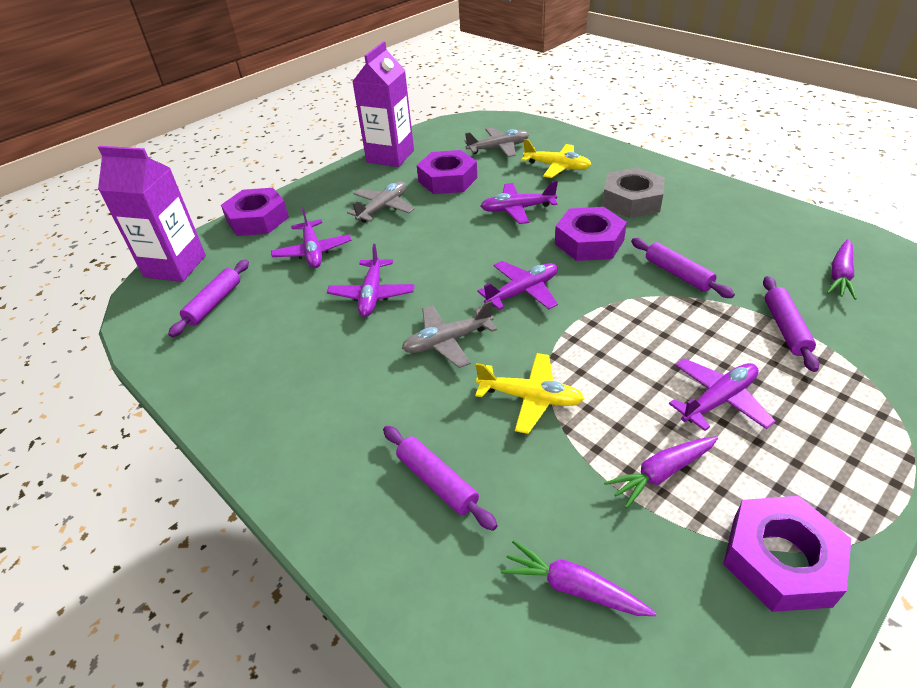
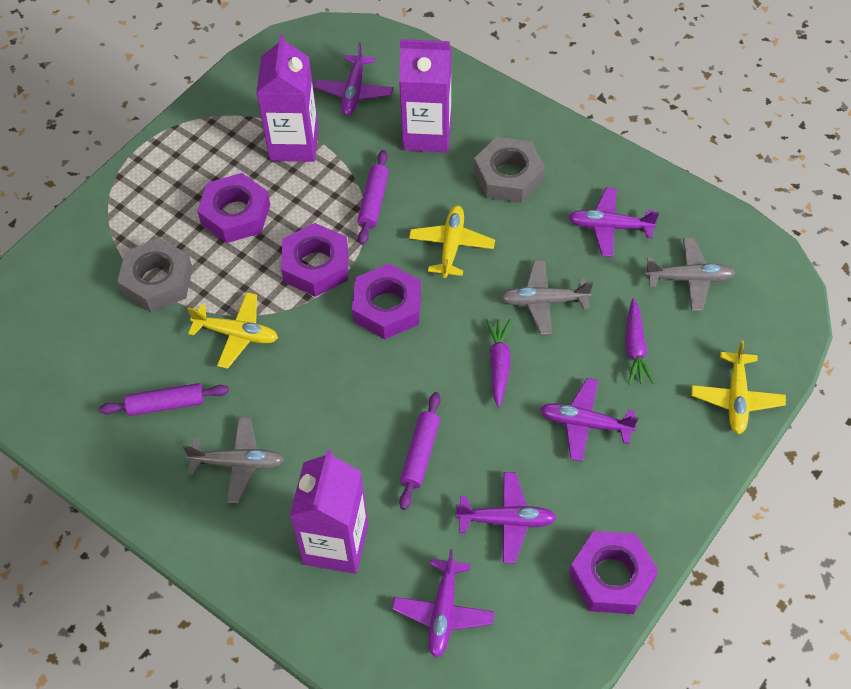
grey nut: [602,168,665,218] = 1 -> [118,238,193,312] [474,137,545,203] = 2
purple carrot: [501,540,656,616] [604,436,718,508] [827,239,857,300] = 3 -> [486,319,511,407] [625,298,654,385] = 2
purple carton: [98,146,206,282] [352,41,414,167] = 2 -> [256,34,319,162] [290,449,368,574] [399,39,451,152] = 3
purple rolling pin: [168,260,249,337] [383,426,498,531] [631,238,735,298] [763,276,819,372] = 4 -> [99,383,229,416] [357,150,389,245] [399,392,440,510] = 3
yellow plane: [475,353,585,434] [521,139,591,178] = 2 -> [187,292,278,369] [409,205,495,278] [691,340,786,434] = 3

